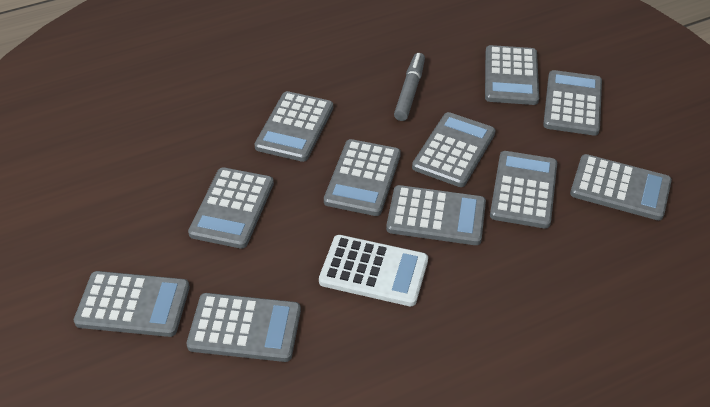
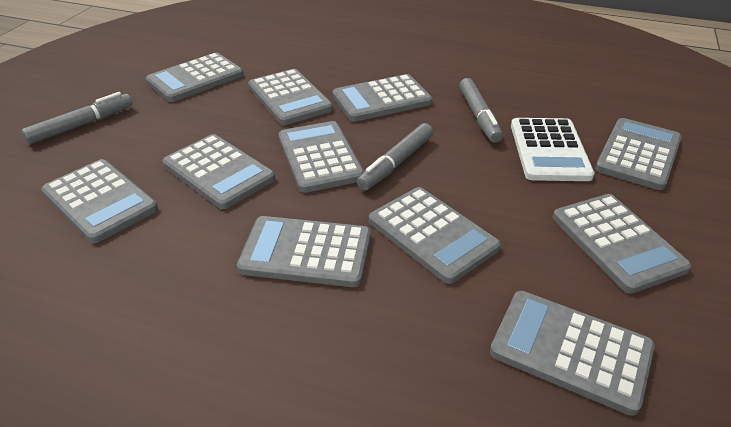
grey marker: [394,53,425,121] = 1 -> [21,92,133,144] [357,123,433,190] [459,78,503,143] = 3

